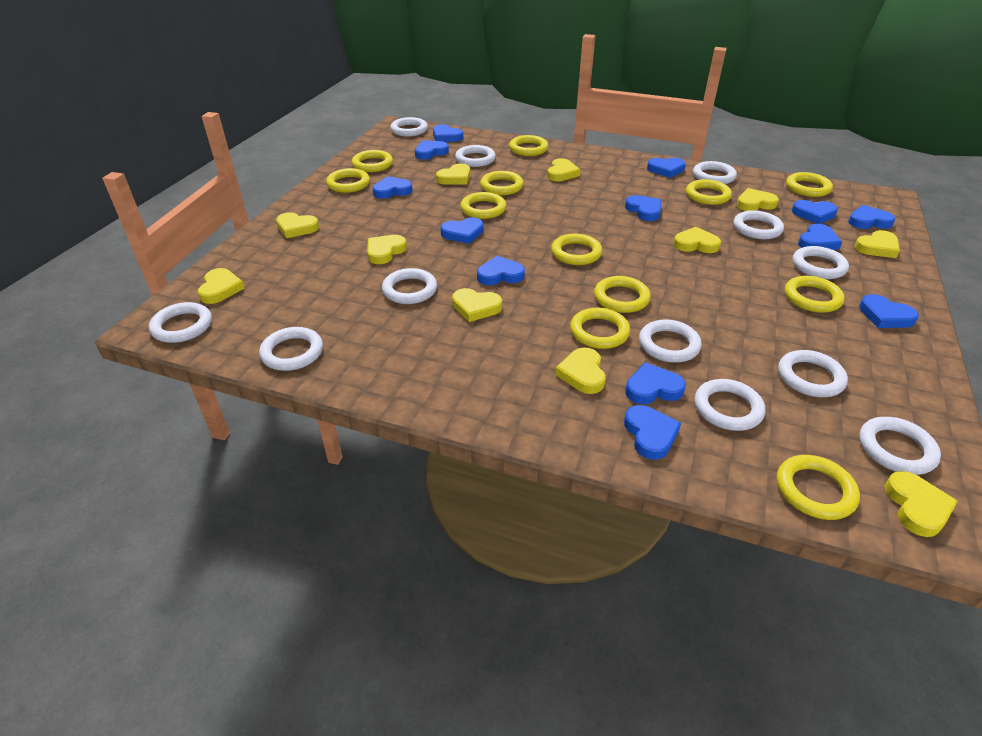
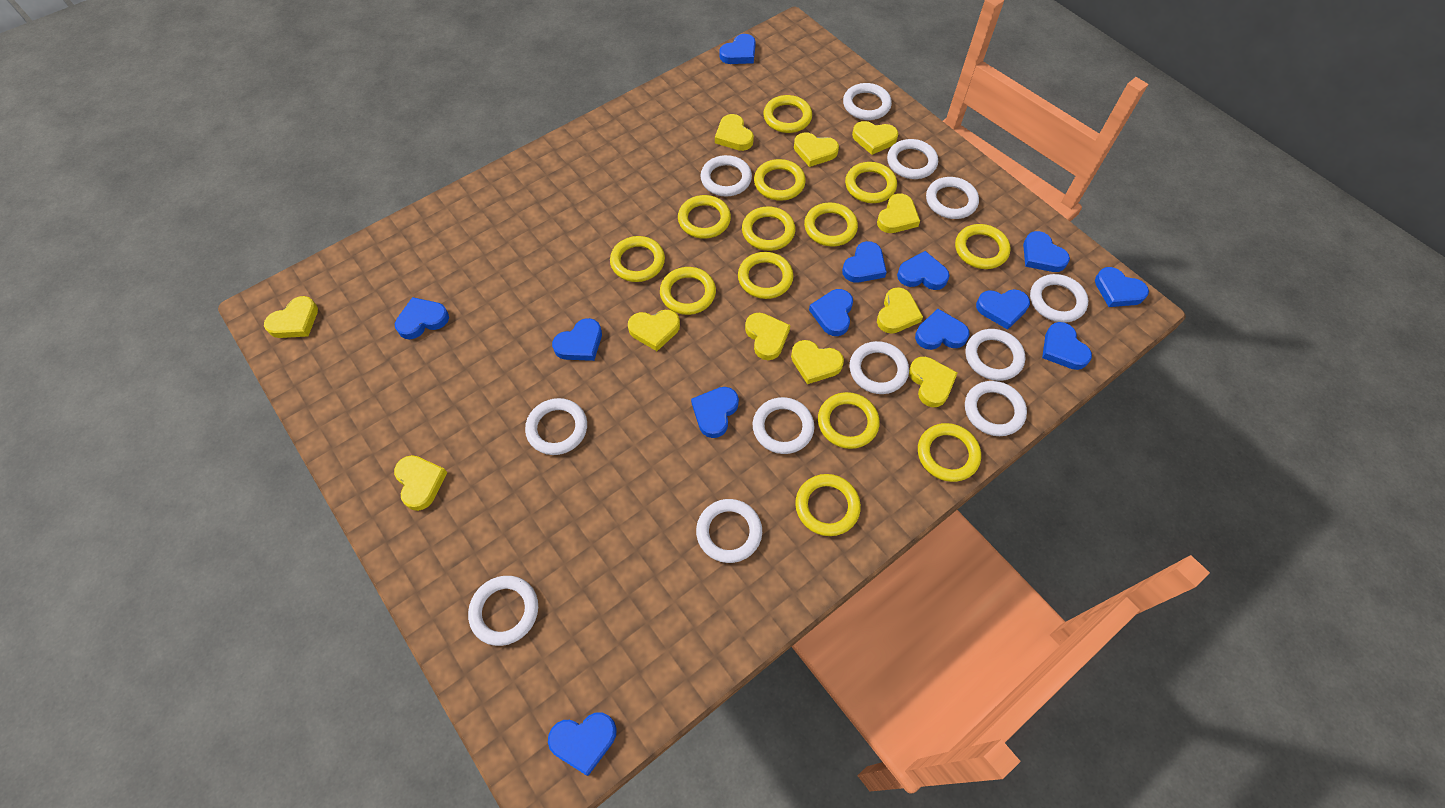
yellow ring: [326,168,370,193] [352,150,393,172] [460,192,506,219] [480,171,524,195] [509,135,548,156] [551,233,602,265] [570,308,630,349] [594,276,651,313] [686,179,732,205] [777,455,860,520] [785,276,845,313] [786,172,833,197] = 12 -> [610,236,665,282] [660,267,716,315] [678,195,731,239] [738,252,793,299] [742,207,795,251] [754,159,806,201] [763,95,812,133] [795,474,861,536] [804,203,858,247] [818,392,880,449] [845,162,897,203] [918,423,981,482] [955,224,1011,269] = 13

